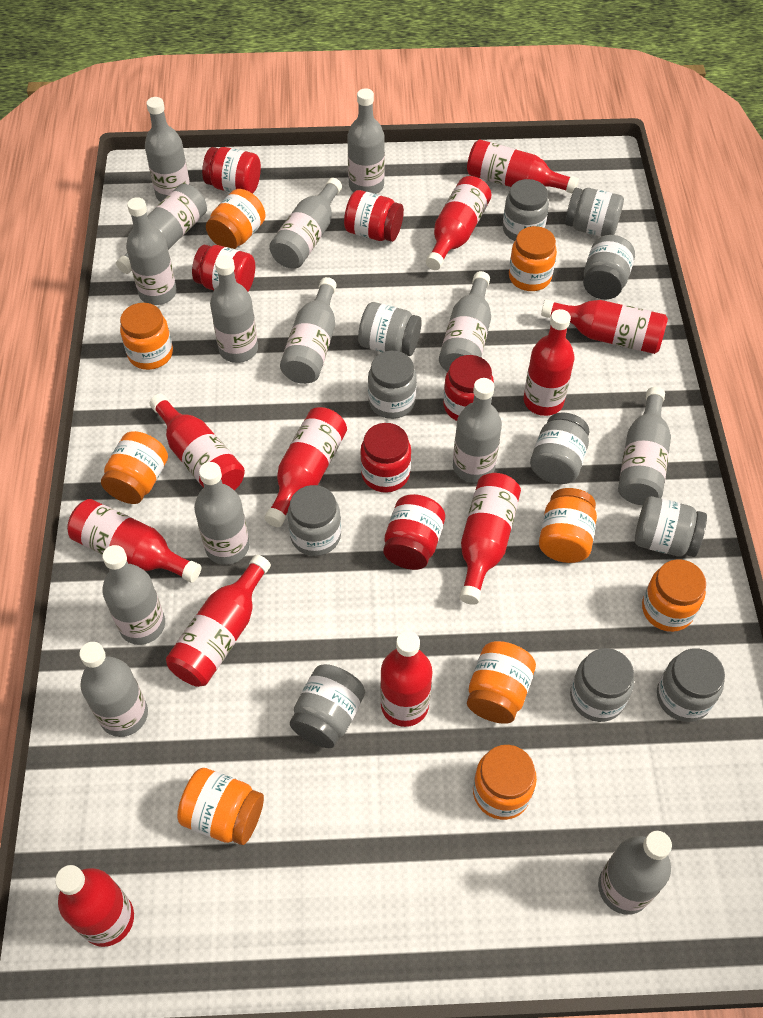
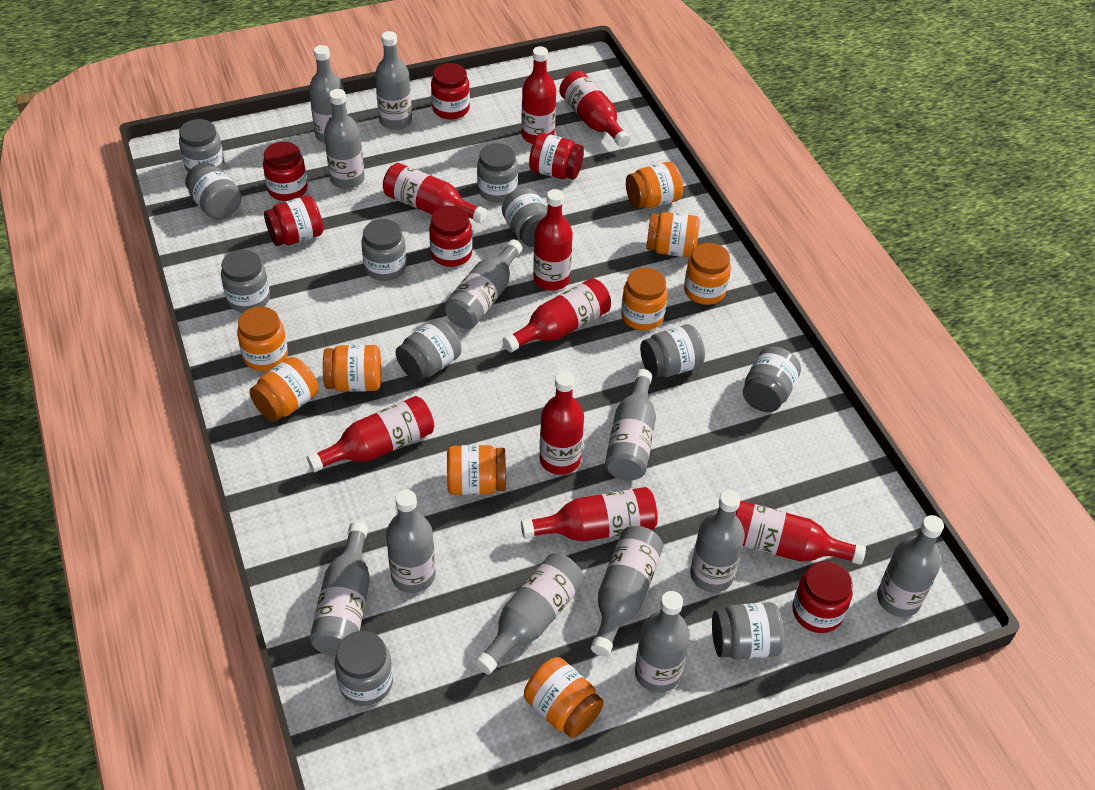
grey bottle: [79,642,148,737] [102,545,165,645] [116,184,207,274] [126,197,177,305] [145,97,190,202] [194,462,249,565] [210,255,258,363] [269,178,342,269] [280,277,337,384] [347,88,385,194] [439,271,491,372] [453,378,502,483] [598,831,672,915] [618,387,671,505] = 14 -> [309,45,347,143] [309,522,370,656] [324,89,365,189] [375,31,412,130] [386,490,435,593] [444,239,523,329] [475,553,584,674] [591,526,664,657] [605,369,656,481] [635,591,690,693] [690,490,745,592] [877,515,944,617] = 12
red bottle: [55,865,134,947] [67,499,201,583] [150,394,245,490] [166,555,271,687] [264,407,347,527] [380,631,432,727] [426,176,491,270] [459,473,521,605] [467,139,579,193] [524,309,574,416] [541,299,668,354] = 11 -> [307,396,434,472] [383,163,487,223] [503,278,611,352] [521,46,556,144] [521,487,658,542] [533,189,573,291] [540,372,584,475] [559,71,630,147] [736,501,866,565] = 9

